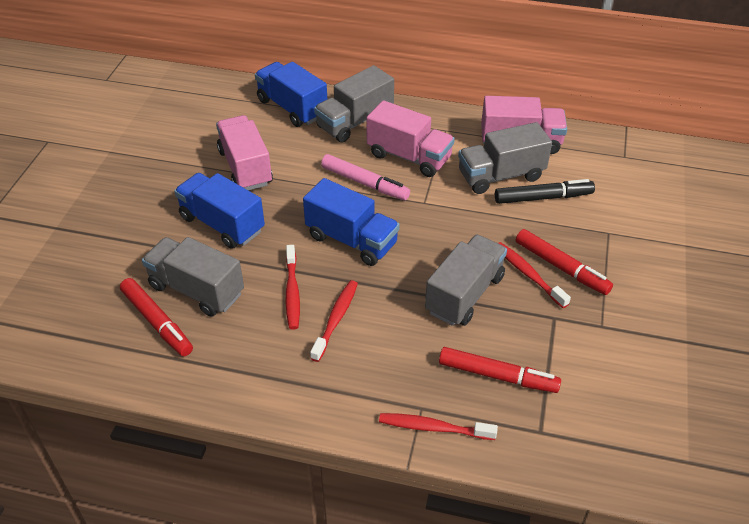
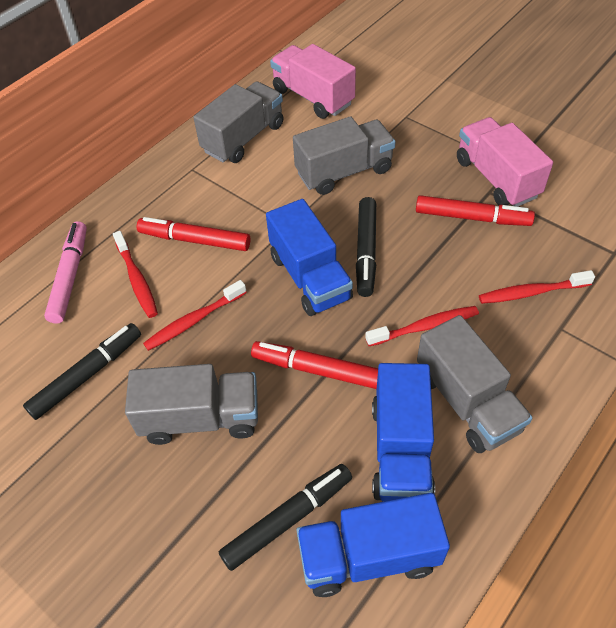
black marker: [495,179,595,204] = 1 -> [23,323,141,420] [219,464,352,571] [356,197,376,297] = 3
pink truck: [216,115,273,190] [366,100,455,177] [481,96,567,154] = 3 -> [270,44,356,119] [457,117,553,207] = 2

